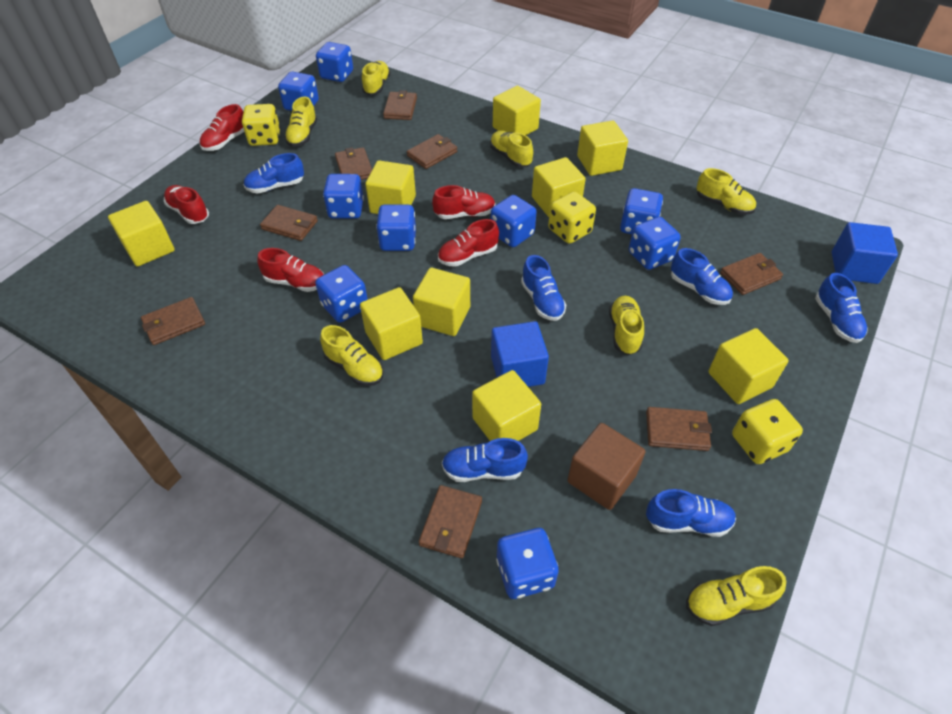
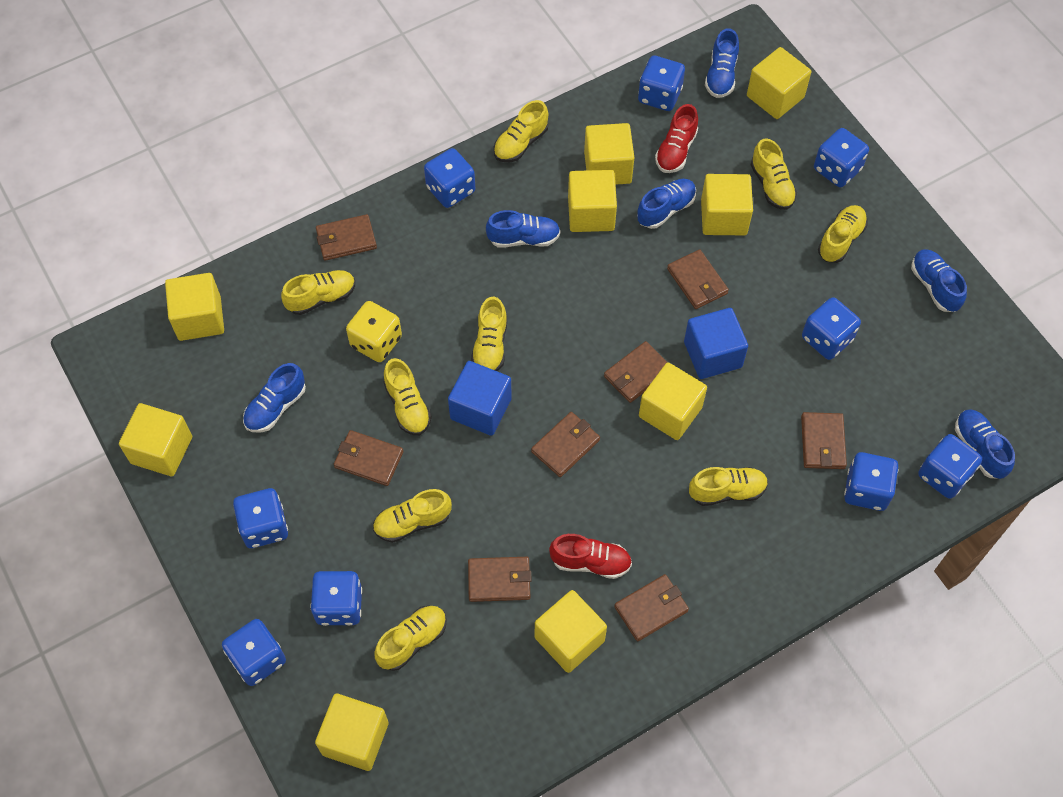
brown cube: [567,423,646,510] = 1 -> none = 0
red shoe: [164,185,209,224] [200,104,245,151] [257,248,324,292] [432,185,496,219] [438,219,499,267] = 5 -> [549,534,632,579] [655,104,698,173] = 2
yellow dice: [242,104,280,146] [548,191,596,244] [732,399,803,464] = 3 -> [346,301,402,362] = 1
yellow shoe: [284,97,317,147] [320,325,384,386] [362,61,391,95] [490,131,533,167] [609,296,644,355] [686,566,786,626] [697,168,756,215] = 7 -> [281,270,355,315] [373,489,452,543] [374,606,447,671] [384,358,432,435] [471,297,507,371] [494,100,548,162] [689,467,768,506] [750,138,797,210] [818,205,868,263] = 9

